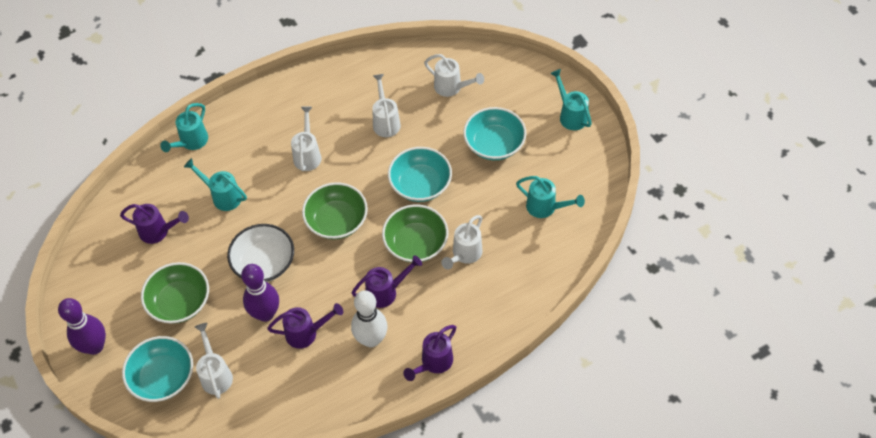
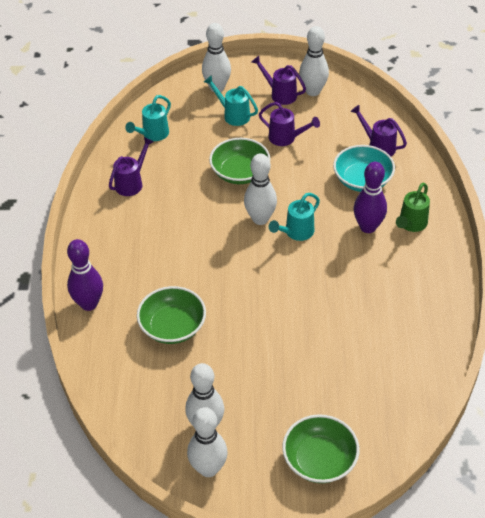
green watering can: none = 0 -> [396,183,430,232] = 1
turquoise bowl: [122,336,193,402] [388,147,452,202] [463,107,526,160] = 3 -> [333,145,395,192] = 1
turquoise watering can: [160,103,208,152] [184,158,247,211] [516,176,585,218] [550,69,592,130] = 4 -> [125,95,171,141] [204,75,258,126] [269,193,320,241] = 3
white bowl: [227,224,294,282] = 1 -> none = 0
white bowling pin: [351,290,388,348] = 1 -> [185,363,224,427] [187,407,228,477] [202,23,231,92] [244,153,277,225] [299,26,329,96] = 5
white watering can: [195,323,233,399] [291,107,321,171] [372,74,401,137] [424,54,484,97] [441,215,483,269] = 5 -> none = 0

